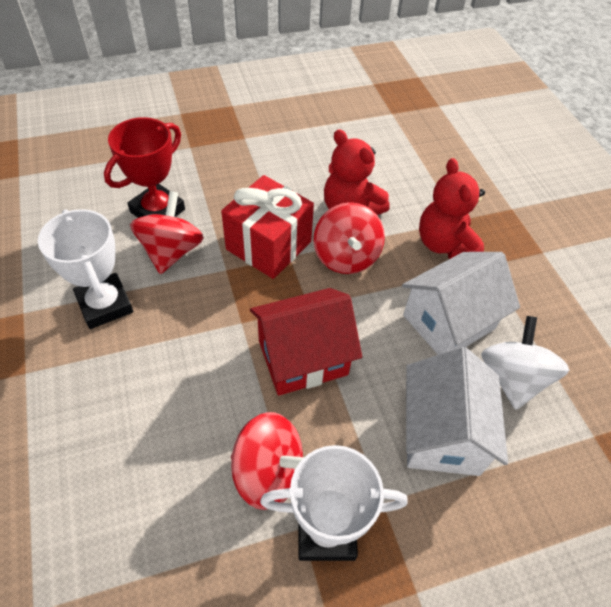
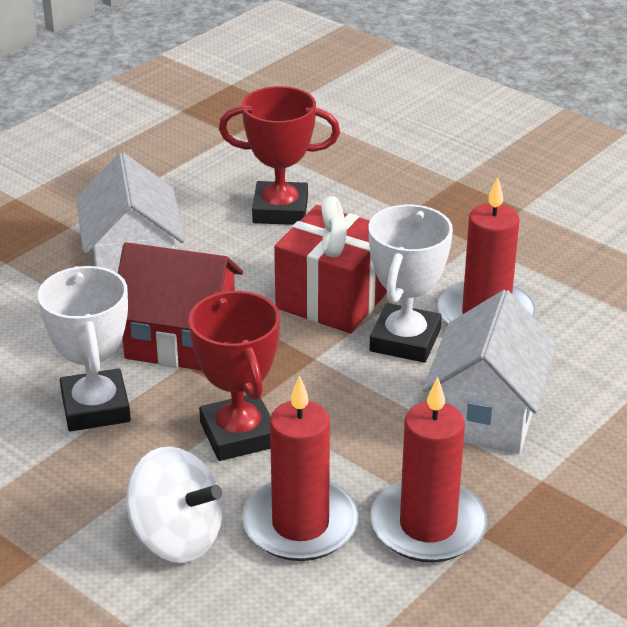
red candle: none = 0 -> [242,375,359,561] [370,377,487,562] [437,177,536,324] = 3
red spinning top: [130,191,204,274] [231,412,304,510] [313,202,385,274] = 3 -> none = 0
red teddy bear: [324,129,390,215] [419,158,485,259] = 2 -> none = 0
red trophy: [104,117,185,218] = 1 -> [189,291,280,461] [219,86,340,225] = 2

